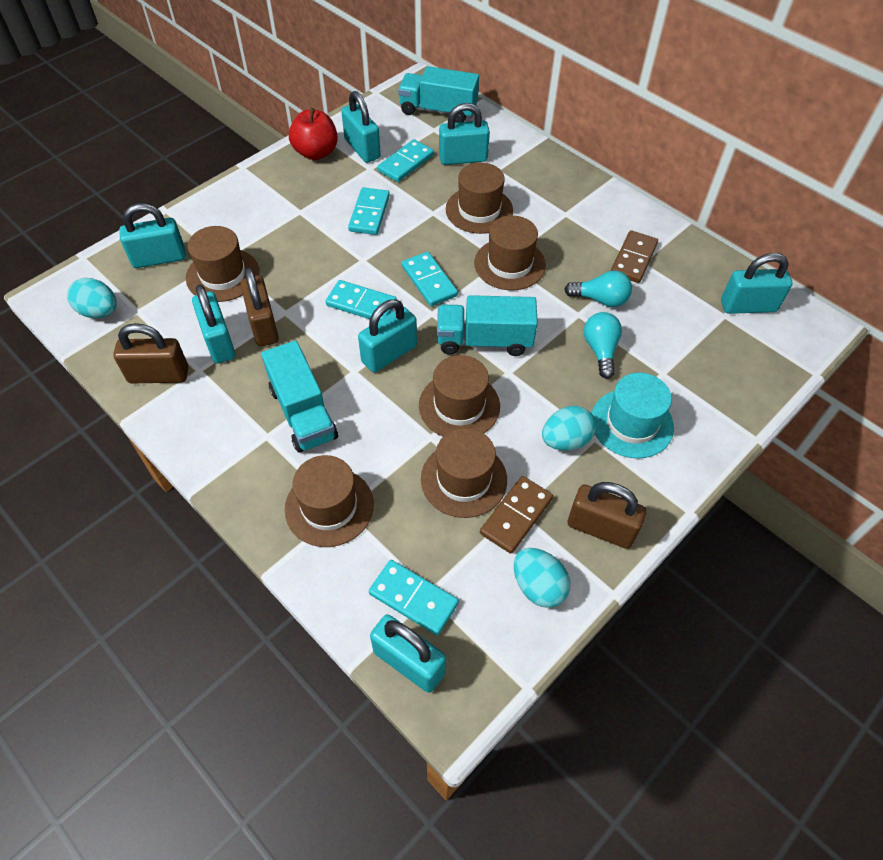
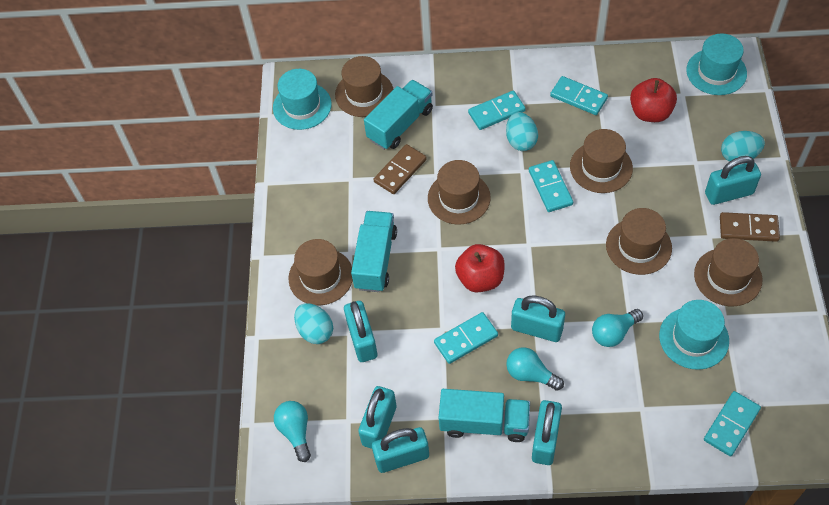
brown padlock: [113,323,189,383] [240,268,279,347] [568,482,646,549] = 3 -> none = 0
red apple: [289,108,338,160] = 1 -> [455,244,505,293] [630,78,677,122] = 2
turquoise hat: [592,373,674,459] = 1 -> [273,69,332,130] [659,300,729,370] [686,34,747,95] = 3
turquoise light bulb: [564,271,632,307] [584,312,622,379] = 2 -> [274,401,311,462] [506,347,564,391] [592,309,643,347] = 3
turquoise padlock: [119,203,186,268] [192,284,236,364] [341,91,381,163] [358,299,417,373] [370,614,446,693] [439,103,490,165] [721,253,793,314] = 7 -> [344,301,377,362] [358,386,397,449] [372,427,429,473] [511,295,565,342] [532,400,562,465] [705,156,761,205] = 6

